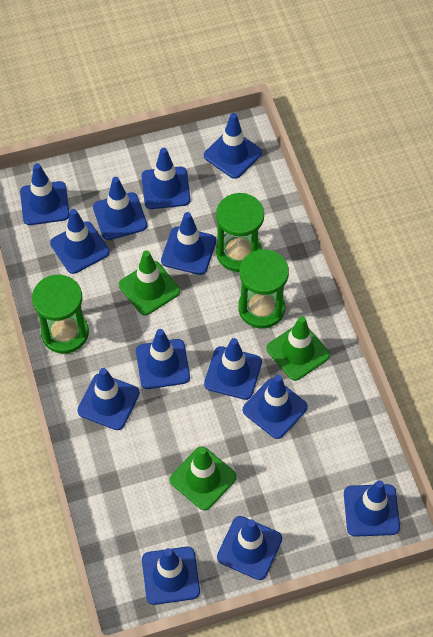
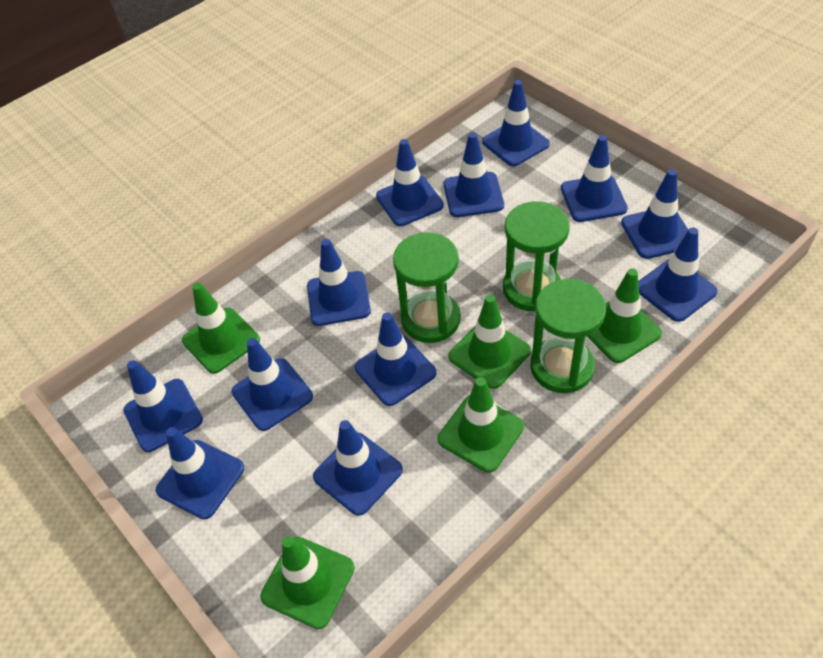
blue traffic cone: [20,163,70,225] [50,209,110,274] [78,368,140,430] [93,177,147,240] [136,329,190,389] [141,148,191,209] [142,547,200,605] [161,212,216,275] [204,113,262,179] [204,338,262,400] [217,516,282,580] [243,375,308,439] [344,480,400,537] = 13 -> [124,360,203,452] [156,427,244,519] [232,338,313,431] [307,239,371,326] [313,420,403,516] [355,312,436,406] [376,139,444,226] [444,132,504,217] [482,80,550,166] [561,135,628,222] [621,169,688,259] [638,227,718,322] = 12
green traffic cone: [119,250,180,315] [170,446,237,511] [266,316,330,381] = 3 -> [182,283,260,374] [260,536,355,629] [438,377,524,472] [449,295,531,389] [587,268,662,363] = 5

